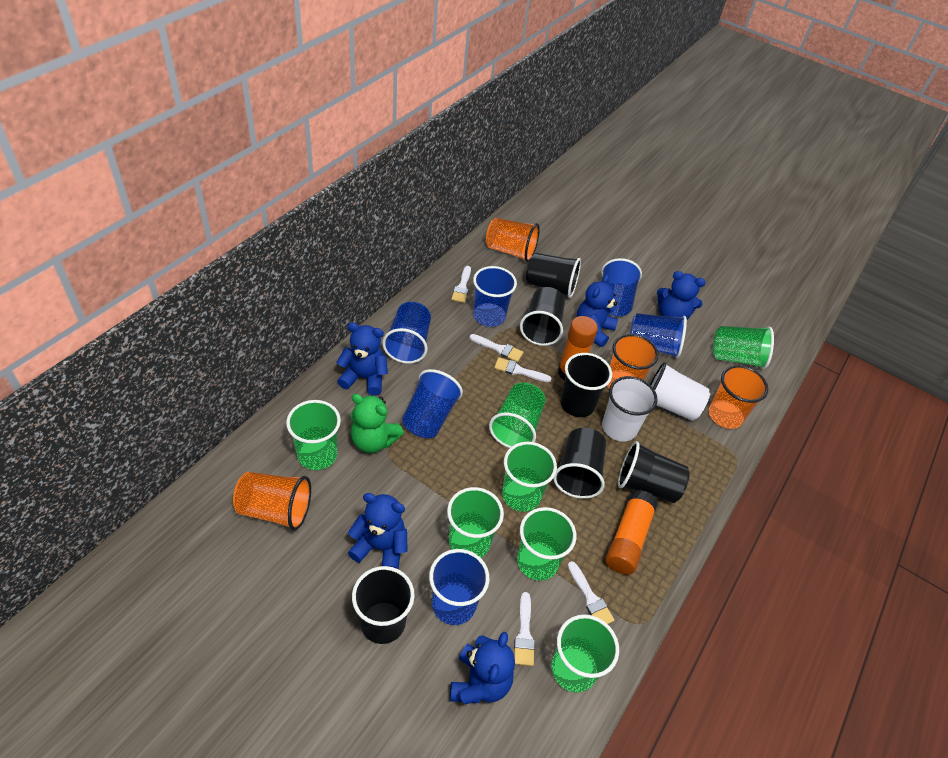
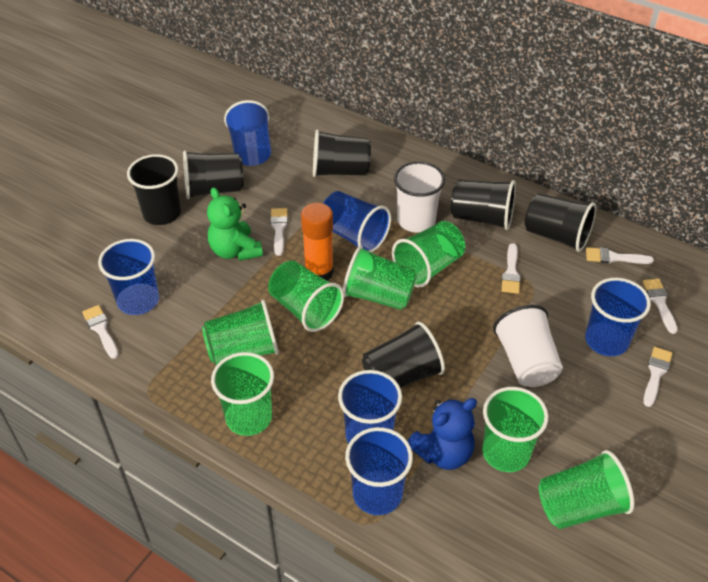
blue teddy bear: [336,322,388,396] [348,493,408,569] [450,632,515,705] [577,274,618,347] [657,271,706,320] = 5 -> [408,398,477,470] = 1
orange cup: [233,472,311,531] [486,218,540,262] [607,334,659,388] [709,365,768,429] = 4 -> none = 0
orange glue stick: [558,316,598,380] [606,490,658,575] = 2 -> [301,203,334,281] = 1
white brush: [451,266,471,303] [469,334,523,362] [494,357,551,382] [514,592,535,666] [568,561,614,624] = 5 -> [82,305,119,359] [270,208,288,256] [502,243,521,294] [586,247,654,264] [642,279,678,334] [643,347,673,407] = 6

